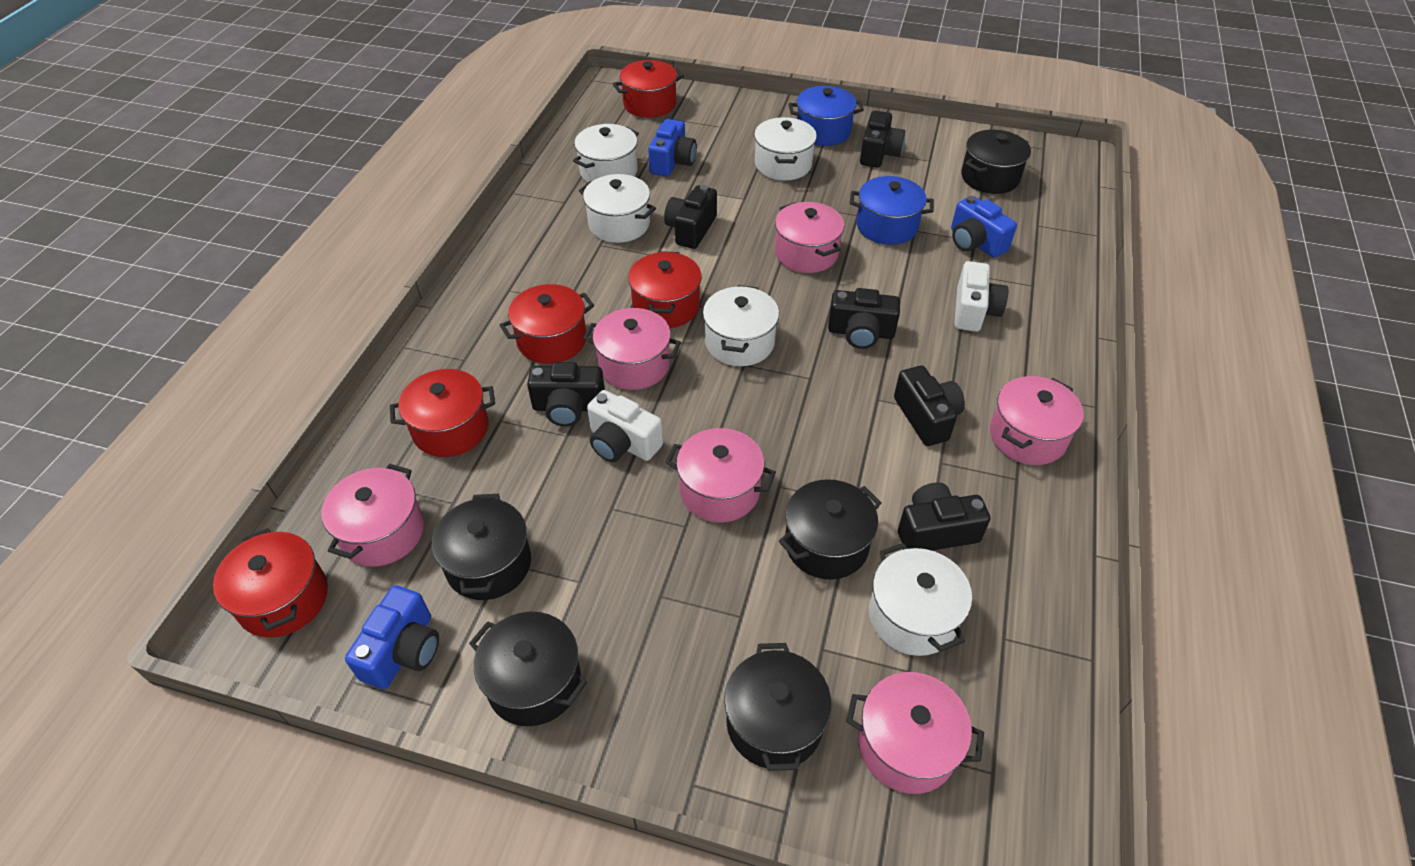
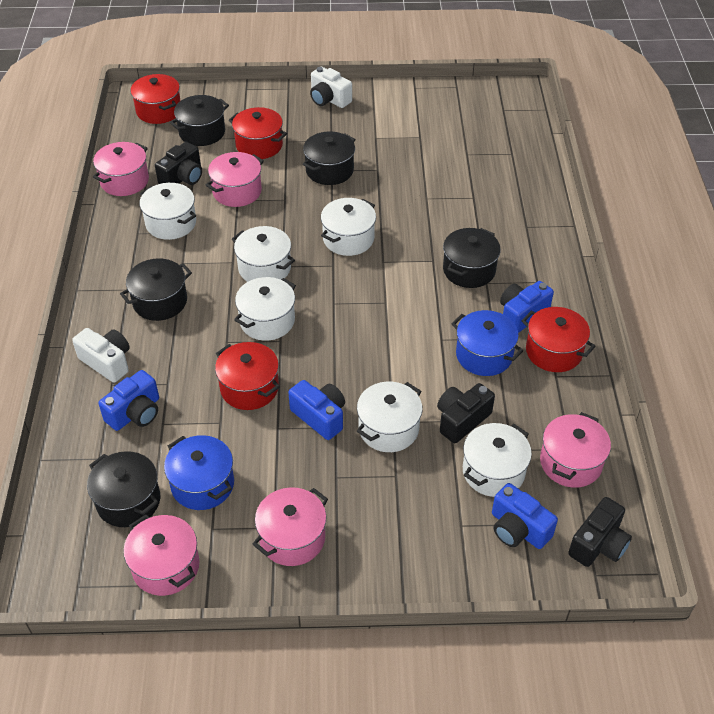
black camera: [527,362,605,427] [664,185,717,249] [828,288,900,349] [860,111,905,167] [894,366,965,446] [898,482,990,551] = 6 -> [155,142,202,185] [437,383,495,443] [568,497,632,567] = 3
blue camera: [345,585,439,689] [648,119,697,177] [951,196,1017,258] = 3 -> [98,370,159,431] [288,380,345,440] [492,483,558,549] [500,281,554,333] = 4
pink pot: [321,464,424,567] [583,308,681,390] [665,428,776,523] [775,202,844,273] [846,672,984,794] [990,376,1084,465] = 6 -> [93,142,149,196] [123,515,199,596] [206,152,264,207] [252,487,328,566] [540,412,611,488] = 5
red pot: [213,528,328,637] [390,369,495,457] [500,284,594,364] [613,60,684,118] [628,251,702,328] = 5 -> [131,74,181,124] [215,342,280,410] [229,107,287,159] [522,307,596,372] = 4
white pot: [573,124,639,183] [579,174,656,243] [703,285,779,366] [754,117,817,180] [869,543,972,656] = 5 -> [139,183,196,240] [232,226,295,282] [234,277,296,341] [321,198,376,256] [357,382,423,452] [463,423,532,497] = 6

